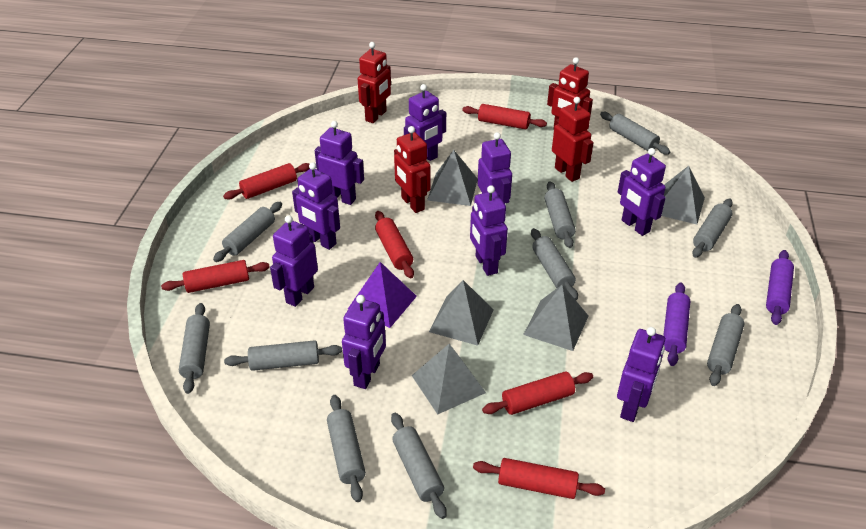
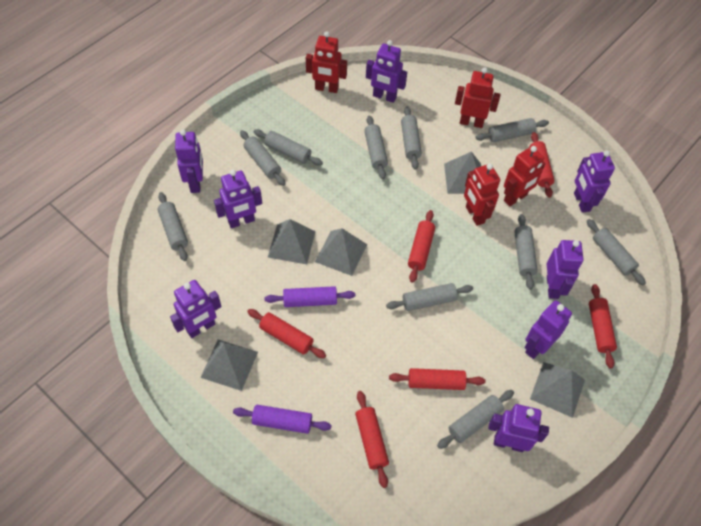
purple pyramid: [348,262,417,328] = 1 -> none = 0
purple robot: [270,215,318,307] [292,162,340,250] [315,121,364,205] [342,295,386,389] [404,84,446,161] [470,185,508,276] [477,132,512,204] [617,327,665,422] [618,148,666,236] = 9 -> [170,280,222,338] [175,129,203,193] [214,170,262,228] [366,40,407,103] [488,404,549,452] [525,300,572,359] [547,240,584,299] [574,150,615,213] = 8

